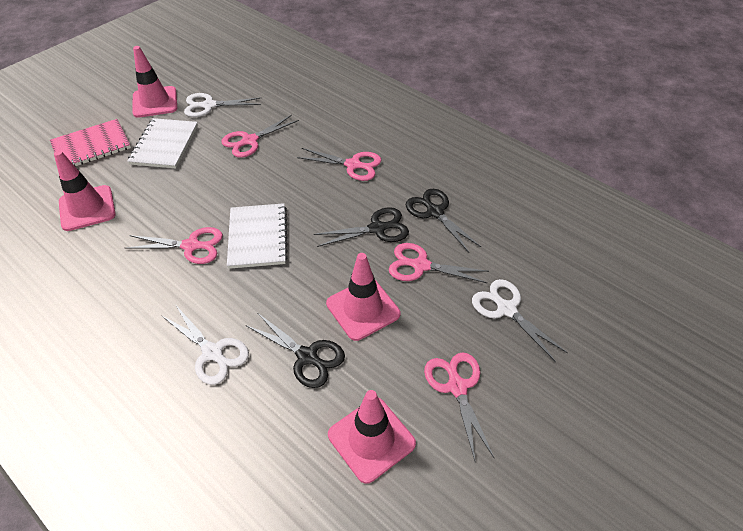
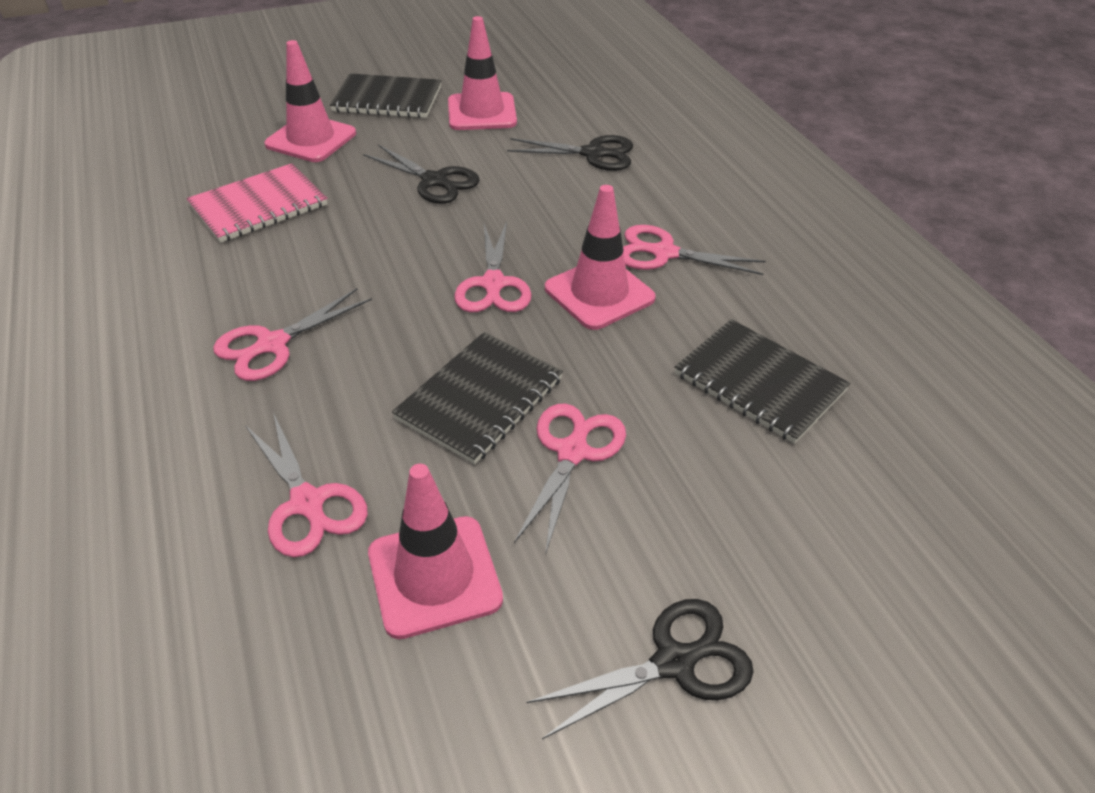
black notebook: none = 0 -> [330,73,441,118] [392,332,563,464] [675,319,850,444] = 3
white notebook: [127,118,198,169] [227,203,288,269] = 2 -> none = 0
white scissors: [161,304,249,385] [184,93,261,117] [472,279,568,362] = 3 -> none = 0

